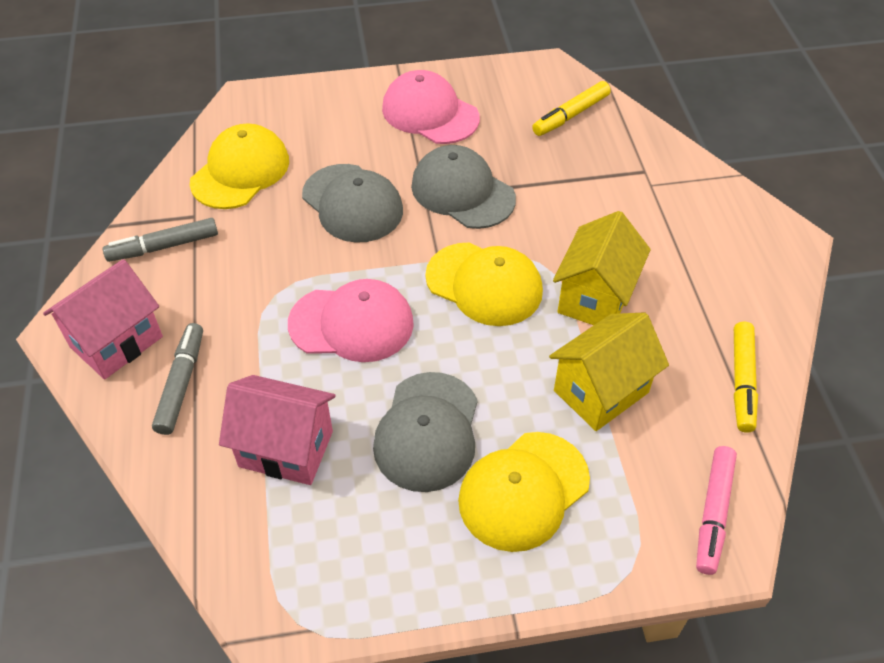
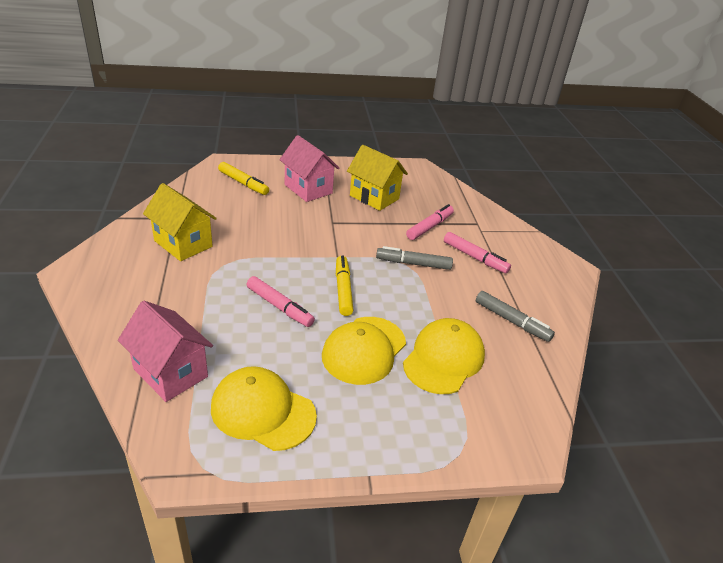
grey cap: [302,164,403,243] [373,372,478,492] [411,145,516,229] = 3 -> none = 0
pink cap: [288,279,414,362] [382,70,480,144] = 2 -> none = 0
pink marker: [696,446,737,575] = 1 -> [247,276,315,327] [406,204,454,240] [444,232,511,274] = 3

